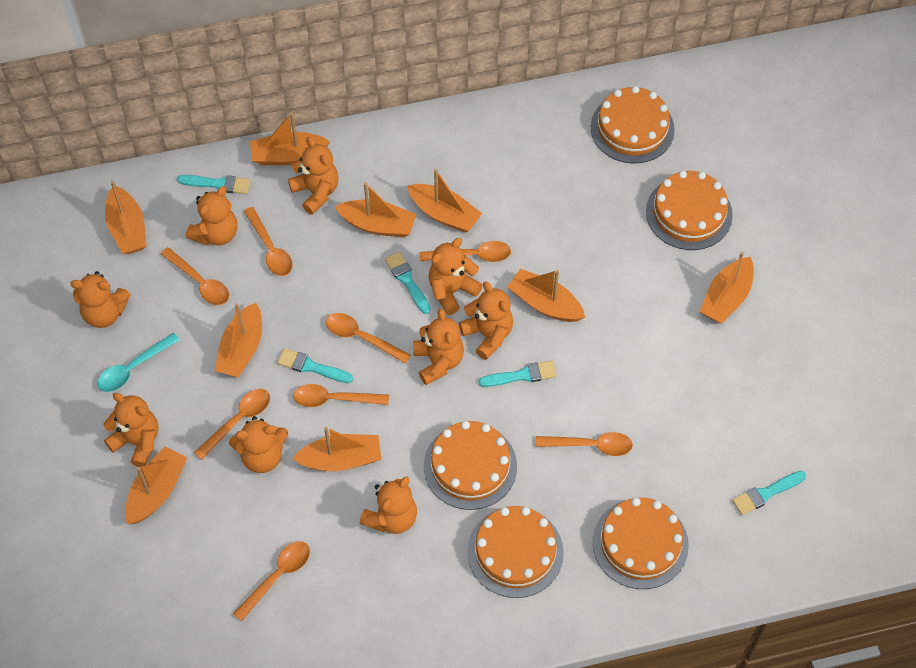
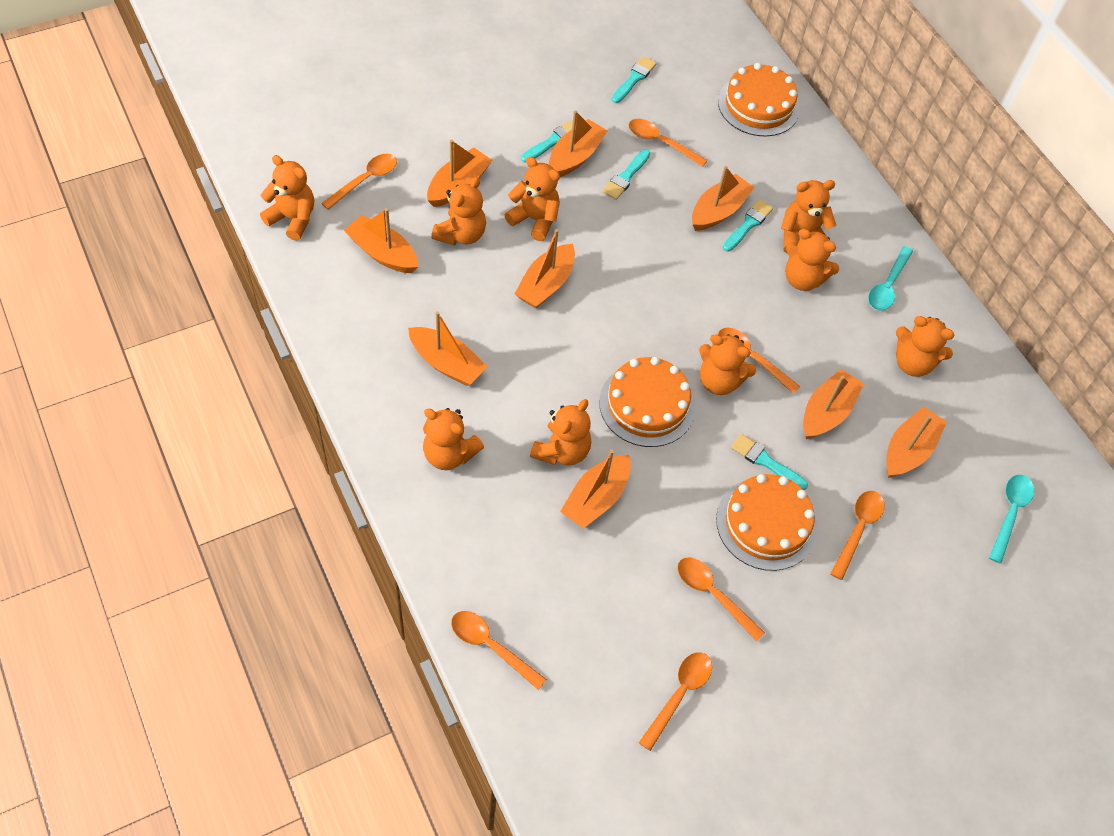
orange cake: [424,421,517,510] [467,506,564,598] [591,86,675,163] [593,498,689,589] [646,171,733,250] = 5 -> [599,357,696,447] [716,474,817,571] [718,63,800,137] = 3
orange spoon: [161,247,229,305] [194,389,270,460] [233,541,310,622] [244,207,293,276] [293,384,389,407] [326,313,411,364] [420,241,511,262] [536,432,633,456] = 8 -> [321,154,397,210] [451,611,547,690] [629,119,708,167] [639,652,712,751] [677,557,765,642] [718,328,800,394] [830,491,885,580] = 7
turquoise spoon: [97,332,180,392] = 1 -> [868,246,913,311] [989,474,1034,564] = 2

